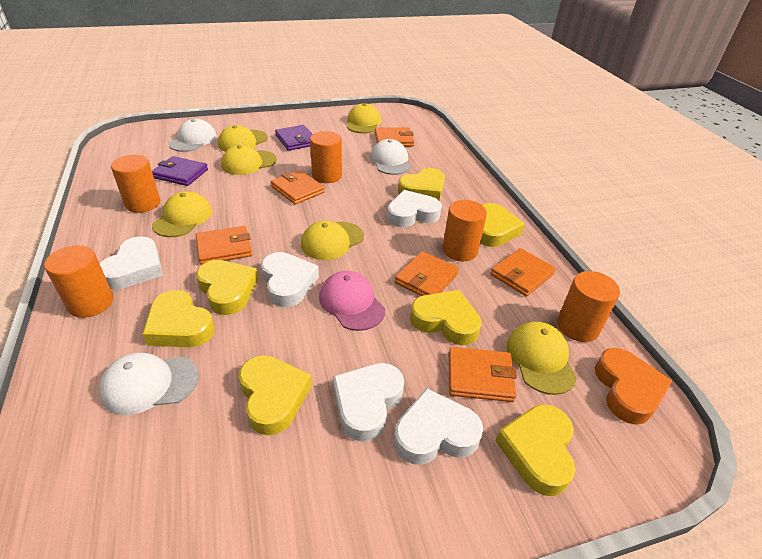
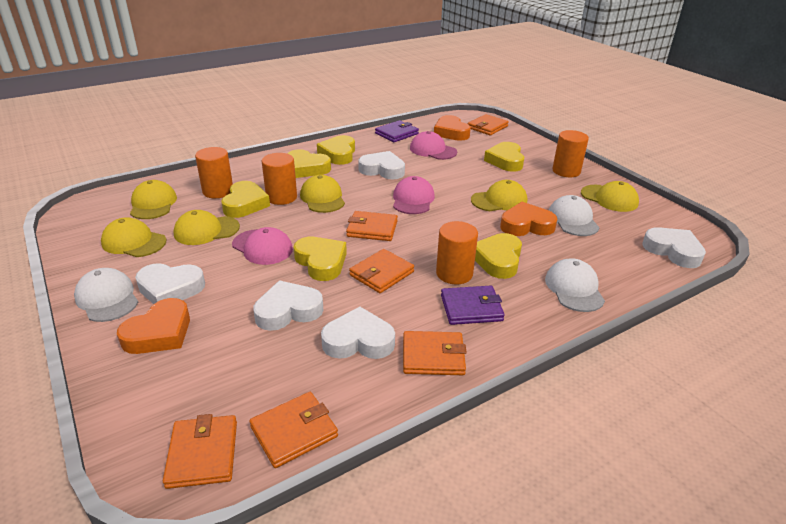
orange cylinder: [44,245,114,318] [111,155,160,213] [310,131,342,183] [443,200,487,261] [557,271,620,342] = 5 -> [195,147,233,198] [262,153,297,205] [436,221,478,284] [552,130,589,177] = 4
orange heart: [595,348,672,425] = 1 -> [117,298,190,354] [434,115,471,141] [500,202,557,236] = 3
pink cap: [319,271,385,331] = 1 -> [232,227,293,265] [393,176,435,214] [410,131,457,160] = 3
yellow heart: [142,290,215,347] [196,260,258,315] [239,355,312,435] [398,168,445,201] [410,290,482,345] [480,203,525,247] [495,404,575,496] = 7 -> [221,181,270,218] [287,149,331,178] [294,237,347,281] [317,135,355,165] [475,233,522,279] [484,142,524,172] = 6

